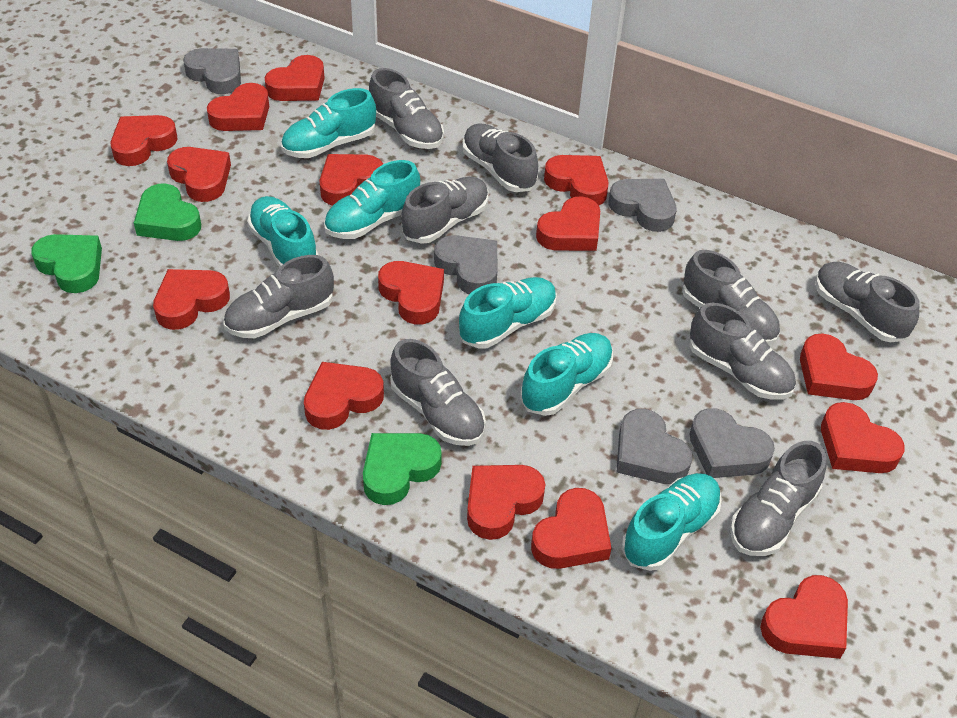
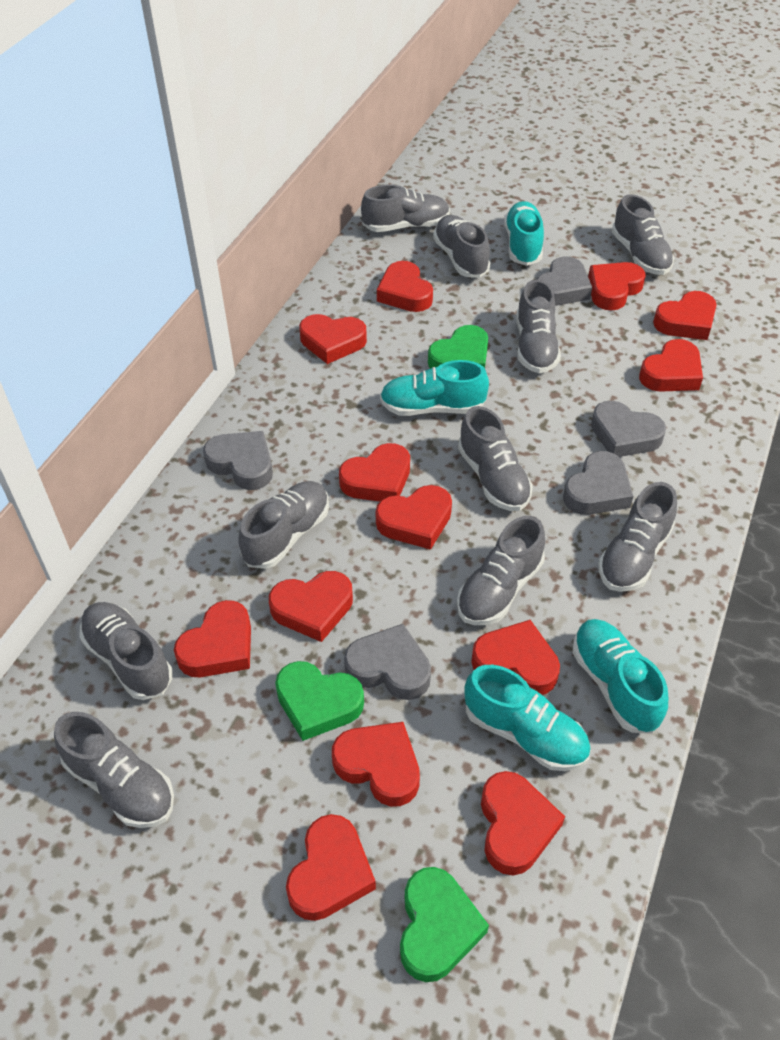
grey shoe: [224,255,334,338] [369,68,444,149] [390,339,486,446] [401,177,488,244] [463,123,538,192] [682,250,780,345] [689,303,796,399] [730,441,827,556] [815,262,919,342] = 9 -> [54,712,174,828] [79,602,173,700] [238,481,329,569] [361,184,450,232] [433,215,490,278] [457,516,545,625] [458,406,533,511] [516,279,561,373] [598,482,677,592] [612,194,675,275] = 10
red heart: [111,115,178,166] [153,269,230,330] [167,147,231,202] [207,83,269,131] [265,55,325,101] [304,362,384,430] [320,154,383,205] [378,261,444,324] [467,465,545,540] [531,488,612,569] [536,196,600,251] [544,155,609,205] [760,575,848,659] [800,333,878,400] [821,402,905,473] = 15 -> [174,600,251,677] [269,571,353,642] [286,814,376,921] [299,314,367,364] [332,722,420,807] [339,443,410,502] [375,485,452,550] [377,261,433,312] [471,620,560,695] [481,771,565,875] [588,262,646,310] [639,339,703,392] [653,291,716,340] = 13
turquoise shoe: [247,196,319,268] [281,88,376,158] [324,160,420,239] [459,277,557,349] [520,333,613,416] [622,473,722,571] = 6 -> [380,360,489,416] [464,665,591,771] [504,201,544,266] [572,619,668,734] = 4

